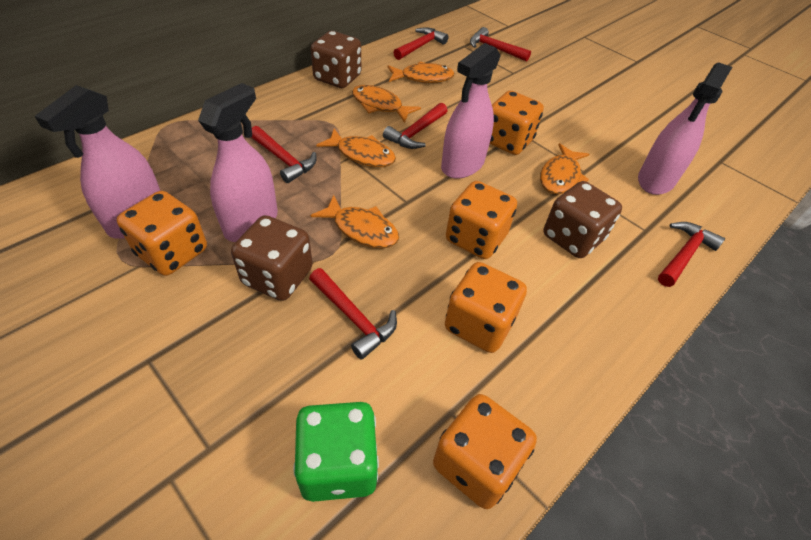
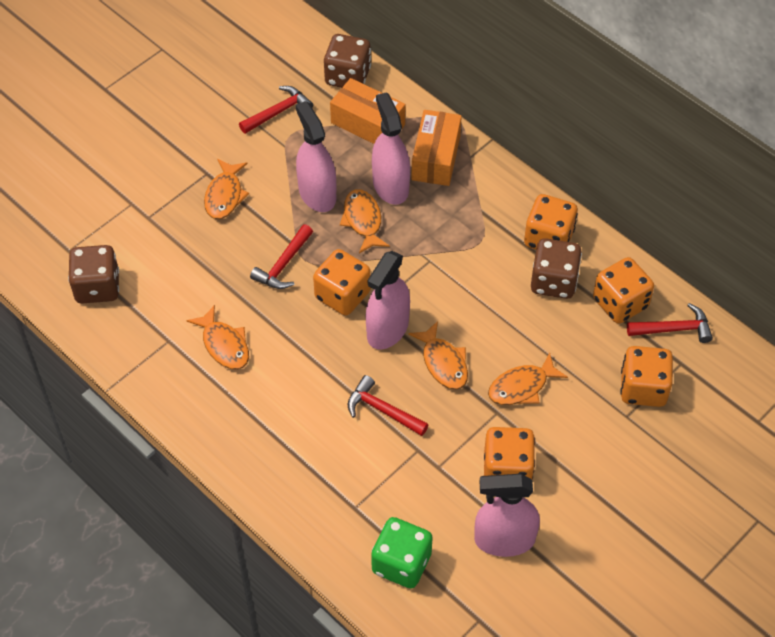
orange box: none = 0 -> [330,78,405,144] [411,110,462,186] = 2
red hammer: [251,126,317,183] [309,268,397,360] [383,103,447,149] [393,27,449,60] [470,27,531,62] [658,222,725,287] = 6 -> [239,86,313,134] [250,224,313,289] [347,375,429,436] [627,303,713,343] = 4

